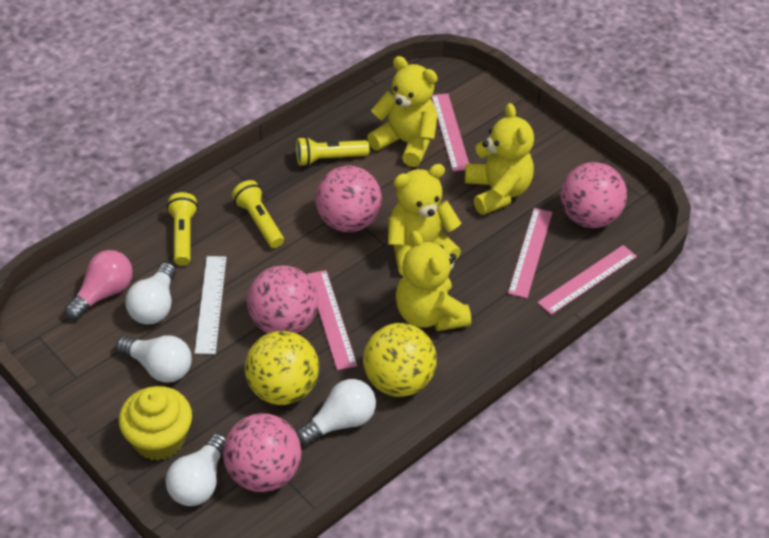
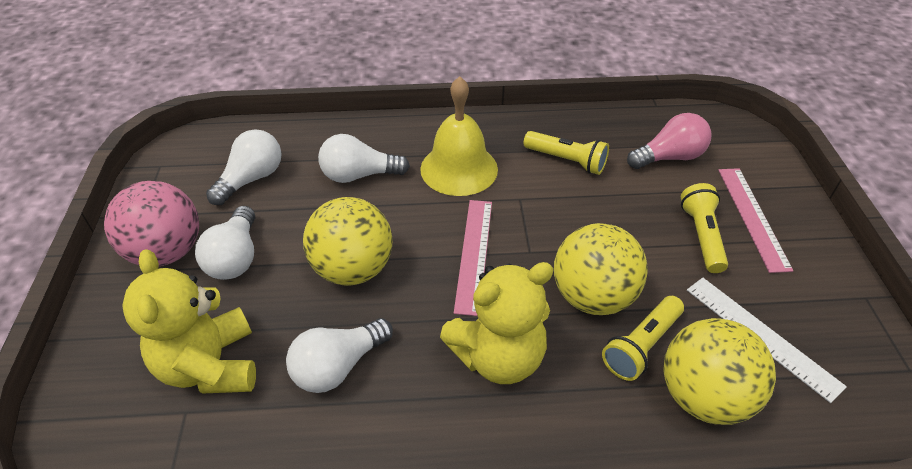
pink ball: [223,413,302,492] [247,265,318,334] [315,166,382,232] [561,162,627,228] = 4 -> [104,181,199,266] = 1
pink ruler: [307,270,357,370] [432,93,469,171] [508,208,552,298] [537,245,637,315] = 4 -> [454,200,492,316] [718,168,794,273] = 2
yellow ball: [245,331,319,405] [363,323,437,397] = 2 -> [303,197,393,286] [554,223,648,315] [663,318,776,425] = 3
yellow bell: none = 0 -> [420,76,498,196] = 1
yellow cupcake: [119,386,192,461] = 1 -> none = 0
yellow teddy bear: [367,56,438,167] [388,164,461,276] [396,230,471,331] [465,103,534,215] = 4 -> [122,249,256,393] [440,262,554,384] = 2

